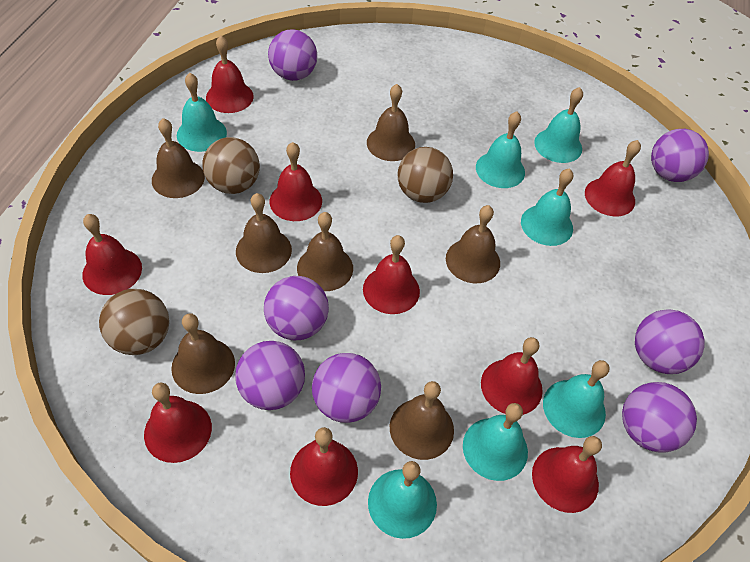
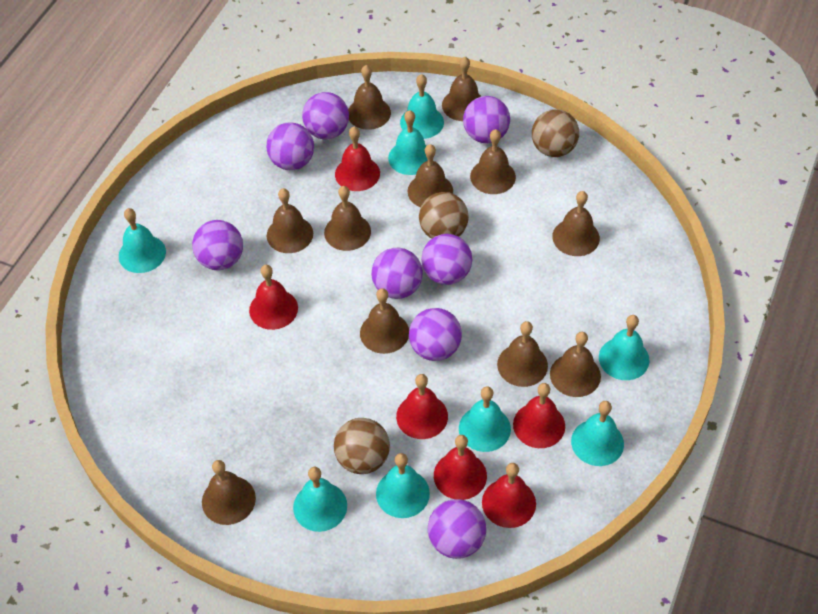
brown bell: [152,118,205,198] [171,313,235,394] [236,193,292,273] [297,212,353,291] [367,84,415,161] [390,381,454,460] [446,205,500,283] = 7 -> [202,460,256,525] [267,188,313,253] [324,186,371,251] [348,65,391,130] [360,288,409,354] [408,144,453,207] [442,57,482,121] [470,129,516,194] [497,321,548,387] [550,332,601,397] [552,191,600,256] = 11
purple ball: [235,341,305,410] [264,276,329,340] [268,29,317,81] [312,353,381,423] [622,382,697,452] [635,309,705,374] [651,129,709,182] = 7 -> [192,220,243,270] [266,122,314,170] [302,92,349,139] [371,248,423,299] [409,308,462,361] [421,234,472,285] [428,499,486,559] [463,96,510,143] = 8
red bell: [82,214,142,295] [144,382,212,463] [206,36,254,113] [270,142,322,221] [290,427,358,506] [363,235,420,314] [481,337,543,415] [532,436,602,513] [585,140,641,216] = 9 -> [249,265,298,330] [335,127,380,191] [396,374,448,439] [434,435,487,500] [482,463,536,528] [513,383,565,448] = 6
turquoise bell: [177,73,227,152] [368,461,437,539] [463,403,528,481] [476,111,525,188] [521,168,573,246] [534,87,583,163] [543,360,609,438] = 7 -> [119,208,166,273] [293,467,347,532] [376,453,430,518] [388,110,428,175] [400,74,444,139] [459,386,511,452] [571,401,624,466] [599,315,649,380] = 8

